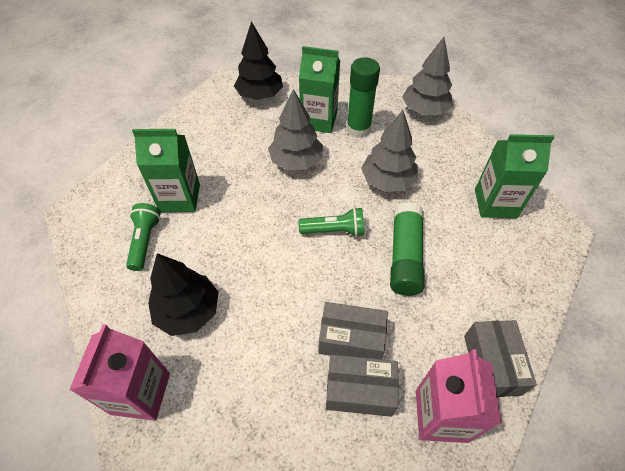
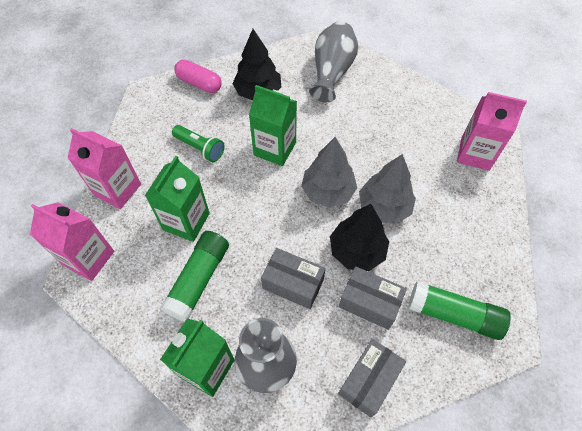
green flashlight: [126,203,161,271] [298,207,364,237] = 2 -> [172,125,225,162] = 1
grey tree: [268,89,323,170] [361,110,418,192] [402,37,453,115] = 3 -> [301,137,357,208] [359,154,416,224] = 2
grey vase: none = 0 -> [235,318,297,393] [309,21,358,102] = 2
pink capsule: none = 0 -> [174,60,222,93] = 1
pink carton: [69,324,170,421] [416,349,502,443] = 2 -> [30,202,114,281] [68,128,141,209] [457,92,527,171] = 3

